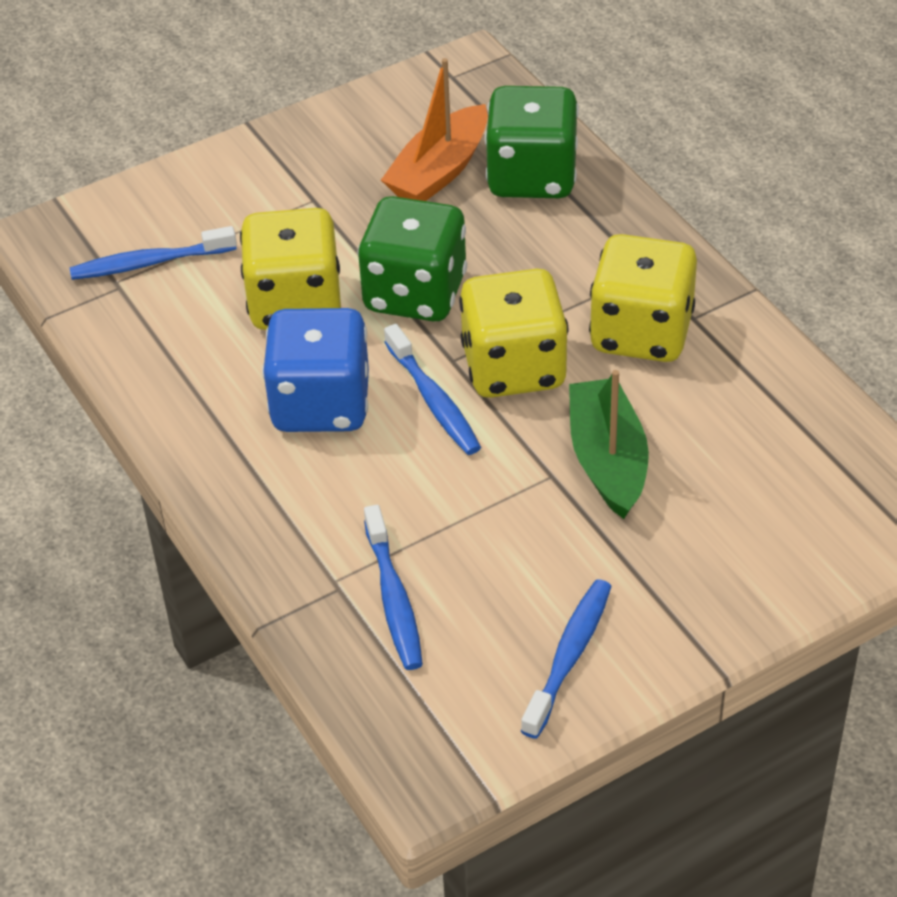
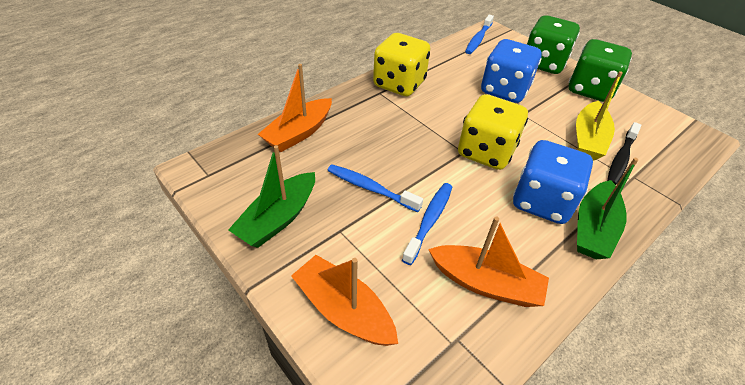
black toothbrush: none = 0 -> [607,122,641,185] = 1
blue dice: [262,308,369,432] = 1 -> [481,39,542,103] [513,140,593,224] = 2
blue toothbrush: [69,226,237,280] [364,505,423,670] [384,324,481,455] [521,579,611,739] = 4 -> [327,164,423,212] [402,183,452,265] [465,15,494,54] = 3
green boat: [569,370,649,519] = 1 -> [228,145,315,248] [577,158,639,259] = 2
orange boat: [381,58,488,201] = 1 -> [258,64,332,152] [291,255,398,346] [428,216,549,307] = 3
yellow boat: none = 0 -> [576,71,623,161] = 1
yellow dice: [240,208,341,330] [459,269,569,398] [589,234,697,362] = 3 -> [373,33,430,96] [458,94,528,170] = 2

